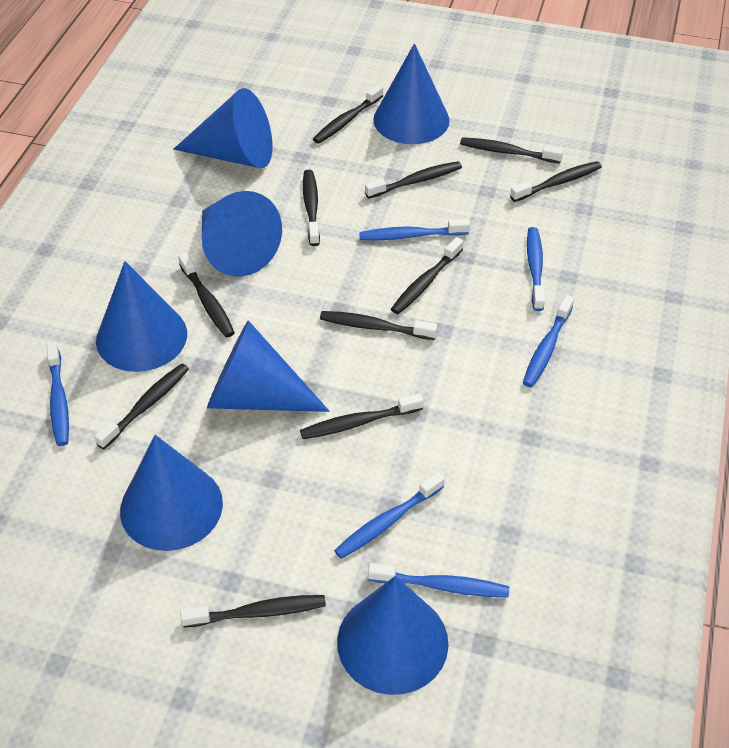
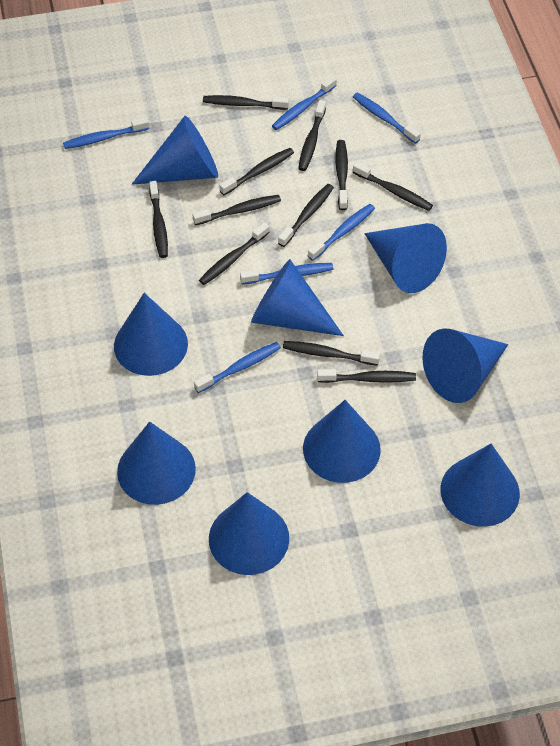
blue cone: [96,261,187,372] [120,435,223,551] [174,88,272,168] [202,191,282,277] [207,320,330,412] [337,576,449,695] [373,43,450,144] = 7 -> [114,293,188,376] [117,422,196,505] [132,116,218,185] [209,492,289,575] [251,259,344,336] [303,400,381,483] [364,223,447,293] [422,328,508,403] [441,444,520,527] = 9

